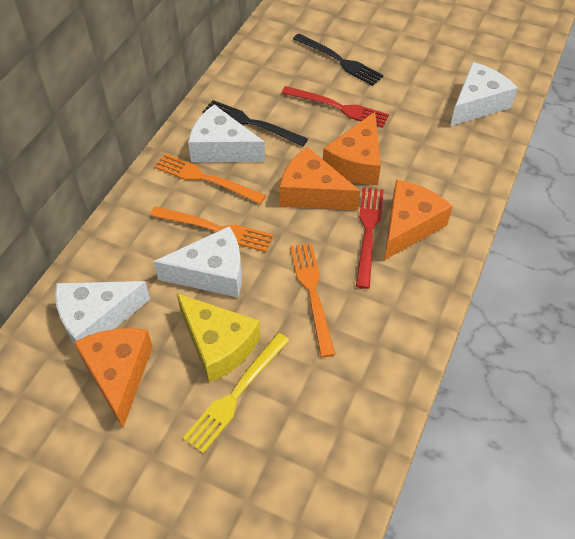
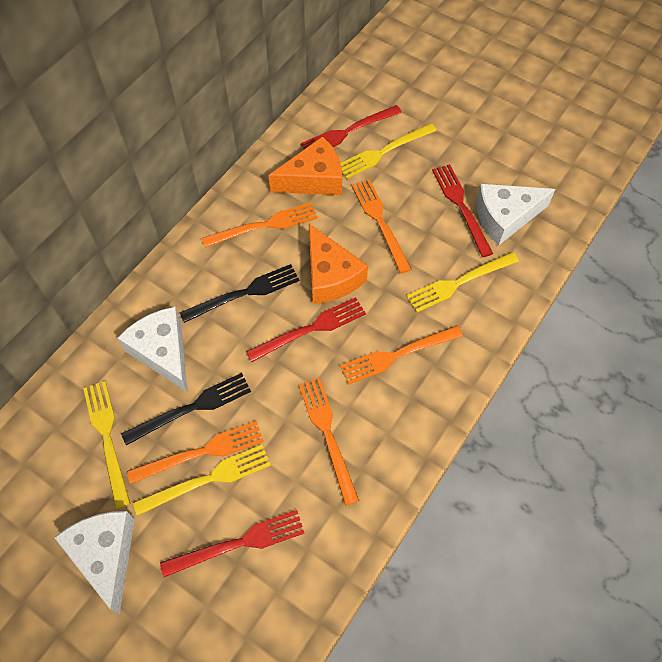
orange cheese: [74,328,153,428] [280,147,360,210] [323,112,381,185] [384,180,453,260] = 4 -> [268,136,342,195] [309,224,368,304] = 2
orange fork: [150,206,273,252] [154,154,266,204] [290,243,336,357] = 3 -> [127,421,264,484] [202,202,318,248] [299,378,359,506] [340,325,463,385] [352,179,412,273] = 5
red fork: [281,86,389,128] [356,187,384,289] = 2 -> [160,510,304,577] [246,297,366,362] [301,105,402,149] [432,164,493,257] = 4
white cheese: [55,281,150,347] [153,226,242,297] [188,105,265,162] [450,62,518,126] = 4 -> [54,511,135,614] [117,307,188,392] [476,184,555,246] = 3
yellow cheese: [177,293,261,383] = 1 -> none = 0
yellow fork: [183,333,290,454] = 1 -> [83,381,130,509] [133,445,271,516] [340,123,437,179] [406,252,519,312] = 4

